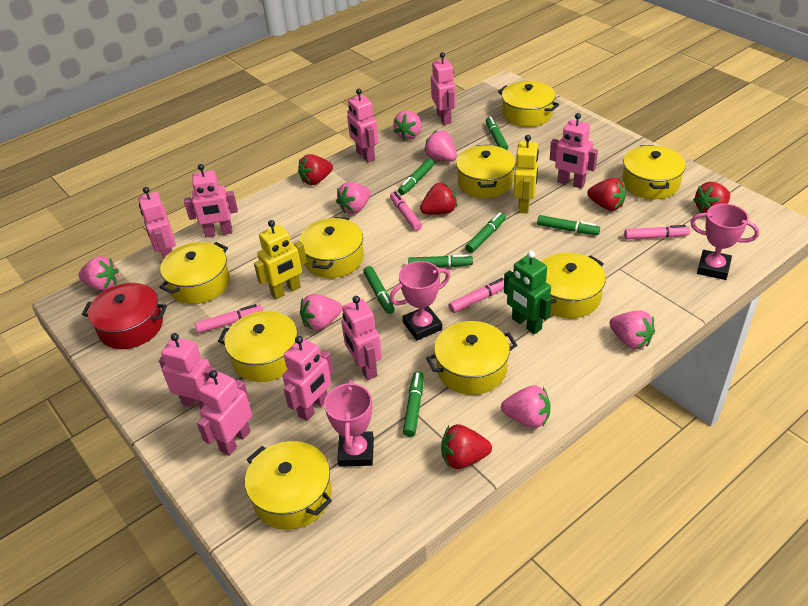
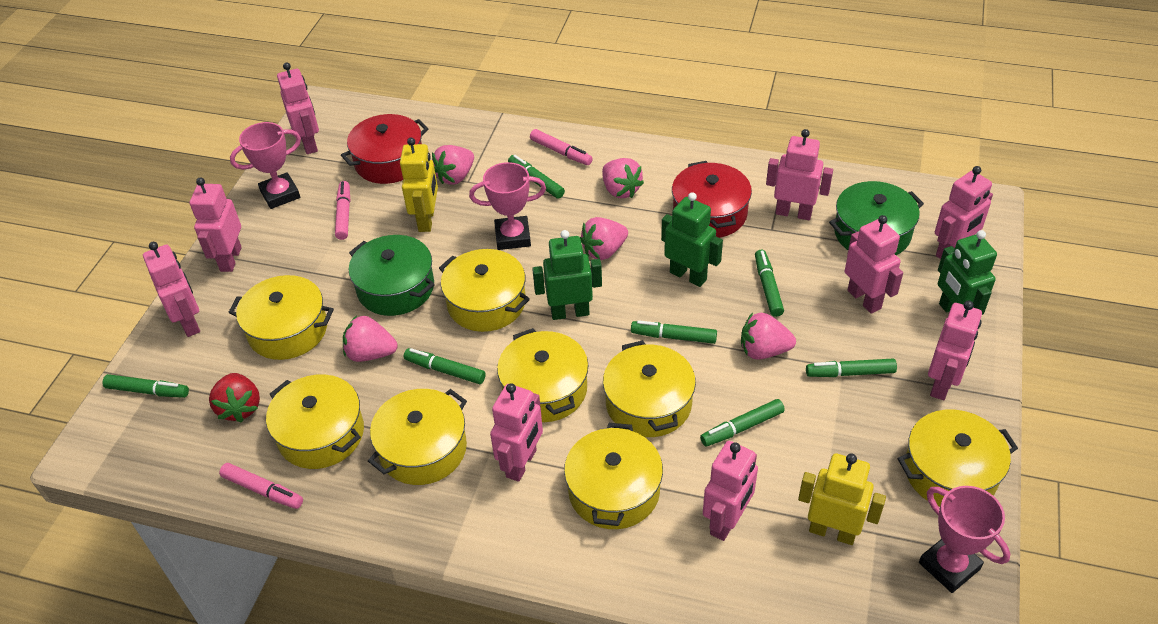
green pot: none = 0 -> [349,235,435,316] [829,181,924,255] = 2
green robot: [504,251,552,334] = 1 -> [532,230,602,320] [661,192,723,287] [938,230,997,315] = 3
pink marker: [195,304,263,333] [390,192,422,231] [449,278,504,313] [624,225,690,240] = 4 -> [219,463,303,509] [335,181,350,240] [530,129,593,165] = 3
pink strawberry: [79,256,119,291] [300,294,342,331] [336,182,371,214] [393,111,421,140] [424,131,457,161] [501,385,550,428] [609,310,655,349] = 7 -> [343,316,398,362] [432,145,474,185] [580,217,628,260] [602,158,644,198] [741,313,796,360] = 5
red pot: [82,283,167,349] = 1 -> [341,114,428,184] [672,161,752,238] = 2
red strawberry: [298,154,333,185] [420,182,457,215] [441,424,492,469] [587,178,626,211] [693,182,730,213] = 5 -> [209,373,260,423] = 1
yellow pot: [159,242,230,304] [218,311,297,382] [245,441,332,530] [299,217,364,278] [426,321,517,395] [456,145,516,198] [498,81,559,127] [541,253,606,319] [622,145,686,199] = 9 -> [228,275,334,360] [266,374,364,469] [368,389,467,485] [439,249,530,332] [497,328,589,422] [564,423,663,529] [603,340,696,437] [898,410,1018,507] = 8

